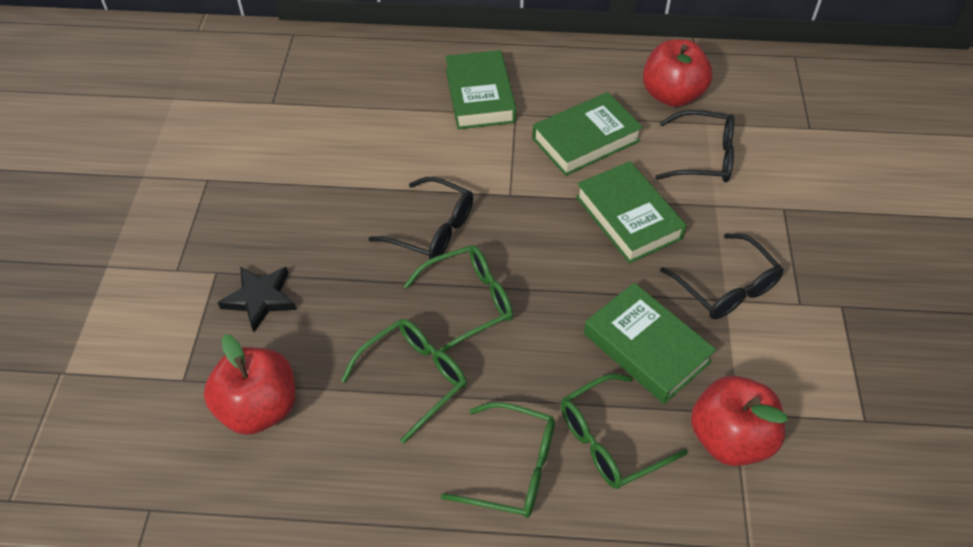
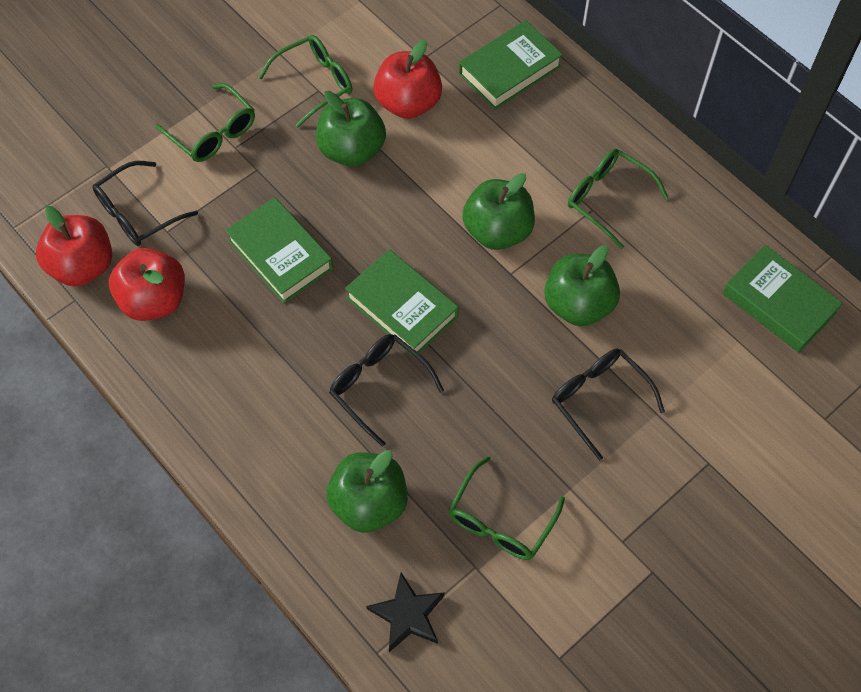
green apple: none = 0 -> [316,91,386,167] [326,450,407,533] [462,173,535,250] [544,245,620,327] = 4

